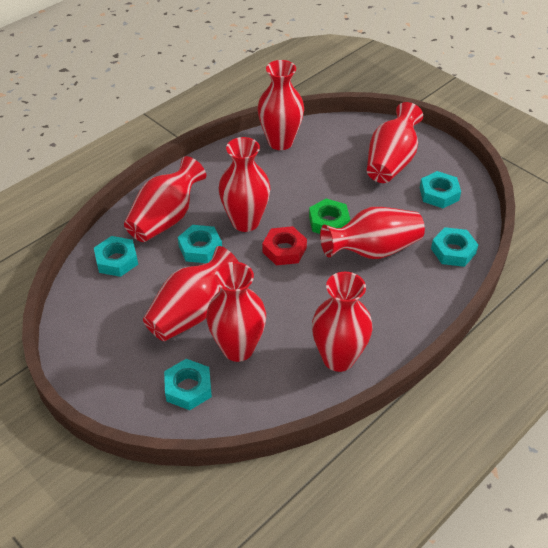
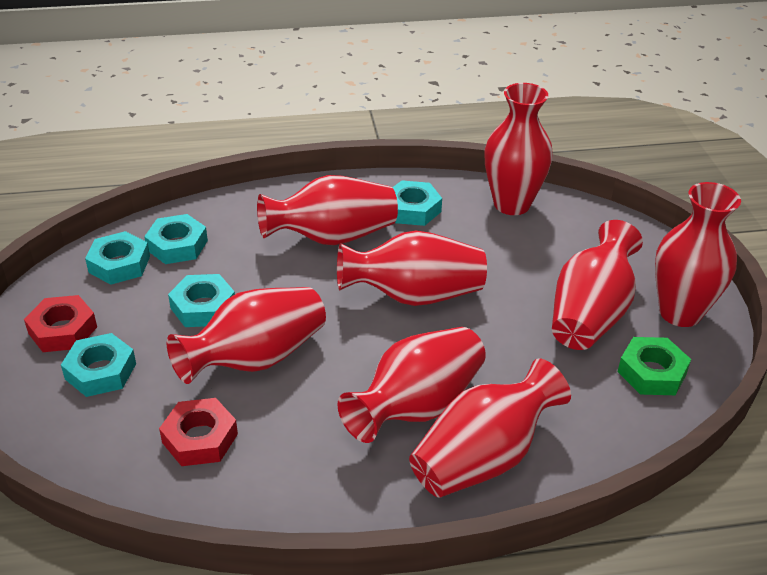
red nut: [262,226,307,265] = 1 -> [24,295,97,352] [159,398,238,466] = 2

